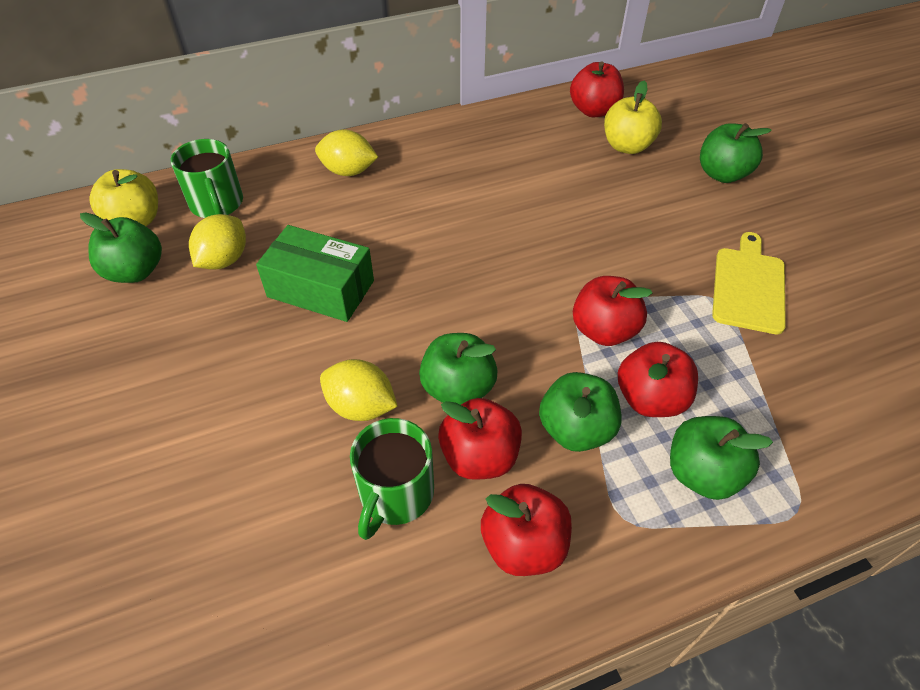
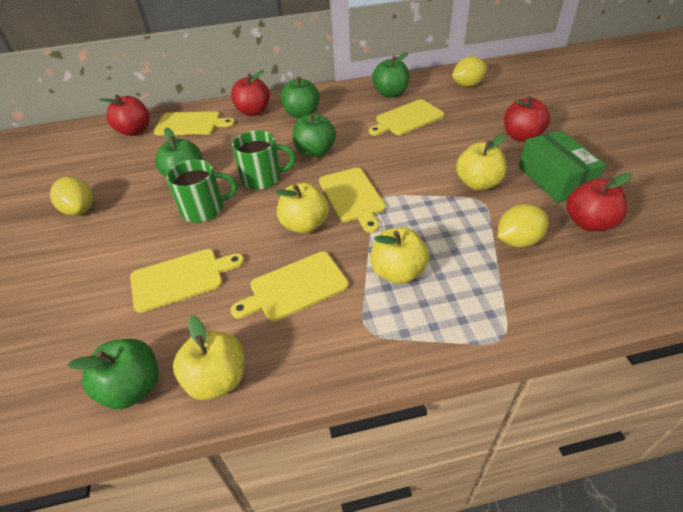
red apple: [438,398,522,480] [481,484,572,576] [570,61,624,117] [573,276,652,346] [618,342,698,417] = 5 -> [99,94,150,136] [231,70,270,116] [504,96,550,142] [567,173,632,231] = 4
yellow apple: [90,169,158,226] [604,81,662,154] = 2 -> [173,315,244,400] [276,183,329,234] [370,227,430,284] [456,134,507,190] = 4
yellow cutting board: [712,232,786,335] = 1 -> [130,249,244,313] [154,112,235,135] [230,252,349,322] [319,168,386,233] [369,99,445,136] = 5

